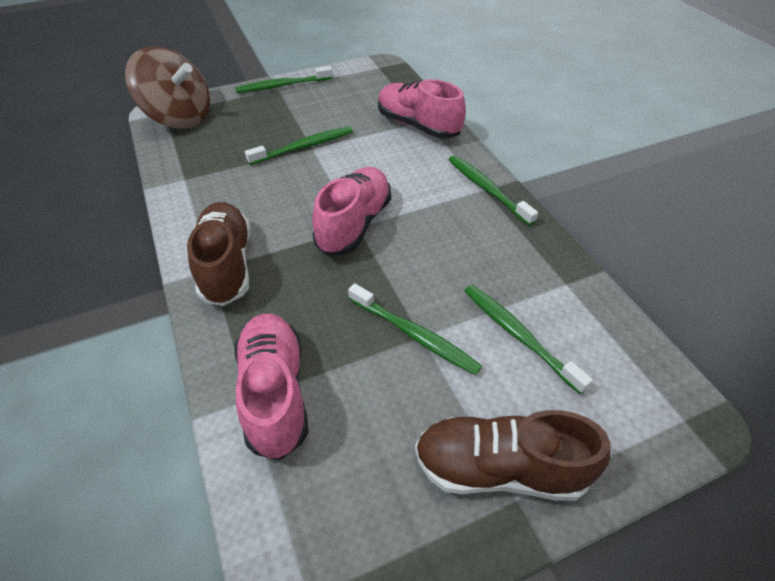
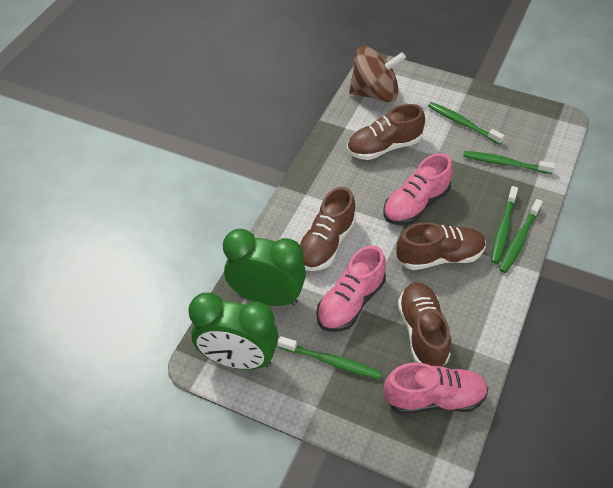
brown shoe: [187,202,250,306] [415,410,611,501] = 2 -> [300,187,356,271] [347,104,425,160] [396,222,486,270] [398,282,451,367] = 4
green clock: none = 0 -> [188,293,278,370] [223,229,306,306] = 2

